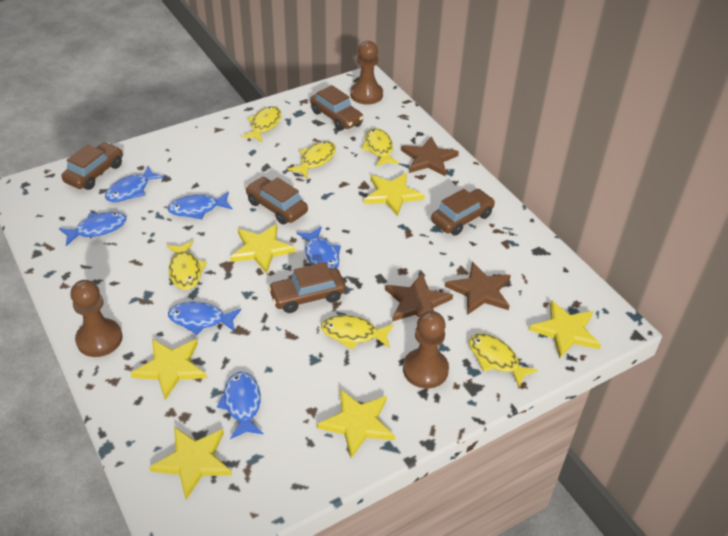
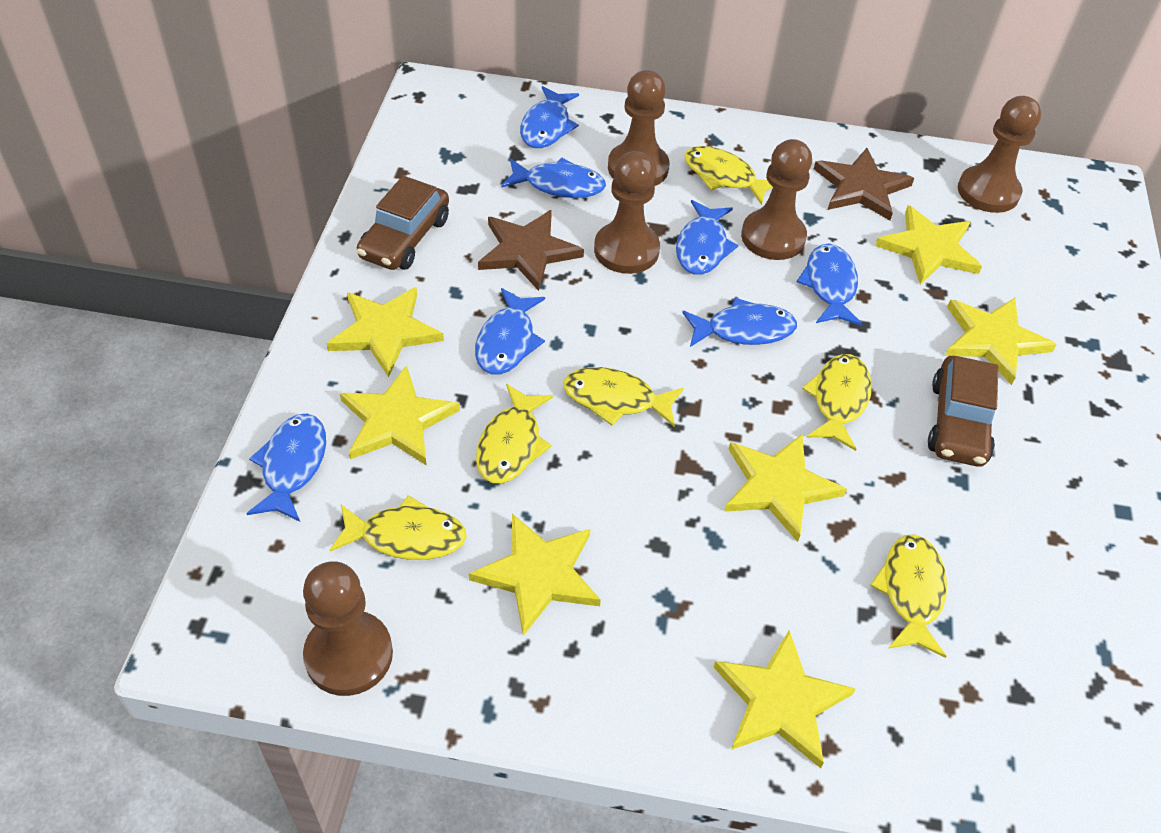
blue fish: [59,212,126,246] [105,166,164,202] [168,192,233,220] [168,302,241,335] [217,372,263,439] [297,226,341,269] = 6 -> [246,414,326,522] [475,288,545,375] [501,158,606,198] [520,86,579,148] [676,200,738,275] [682,298,797,347] [797,244,862,326] = 7
brown car: [61,142,123,190] [245,177,308,225] [268,262,346,313] [310,85,364,131] [431,189,495,236] = 5 -> [356,176,449,270] [928,356,998,467] = 2
brown pawn: [70,280,123,357] [350,41,383,105] [403,311,449,389] = 3 -> [303,561,393,696] [594,151,660,274] [608,70,669,186] [741,139,812,260] [958,96,1041,213] = 5
brown star: [385,273,453,321] [401,136,459,176] [445,261,511,315] = 3 -> [478,210,584,291] [814,148,914,221] = 2
yellow star: [130,339,207,400] [149,427,232,499] [230,224,296,274] [317,389,395,458] [364,173,425,217] [529,300,601,359] = 6 -> [327,287,444,378] [340,365,460,466] [469,514,601,636] [714,630,856,768] [724,434,847,542] [875,205,982,285] [945,298,1057,385] = 7

